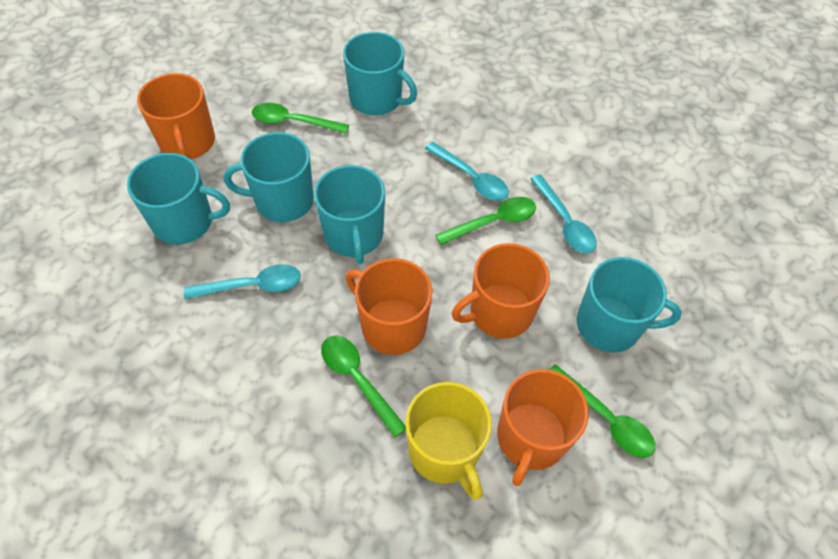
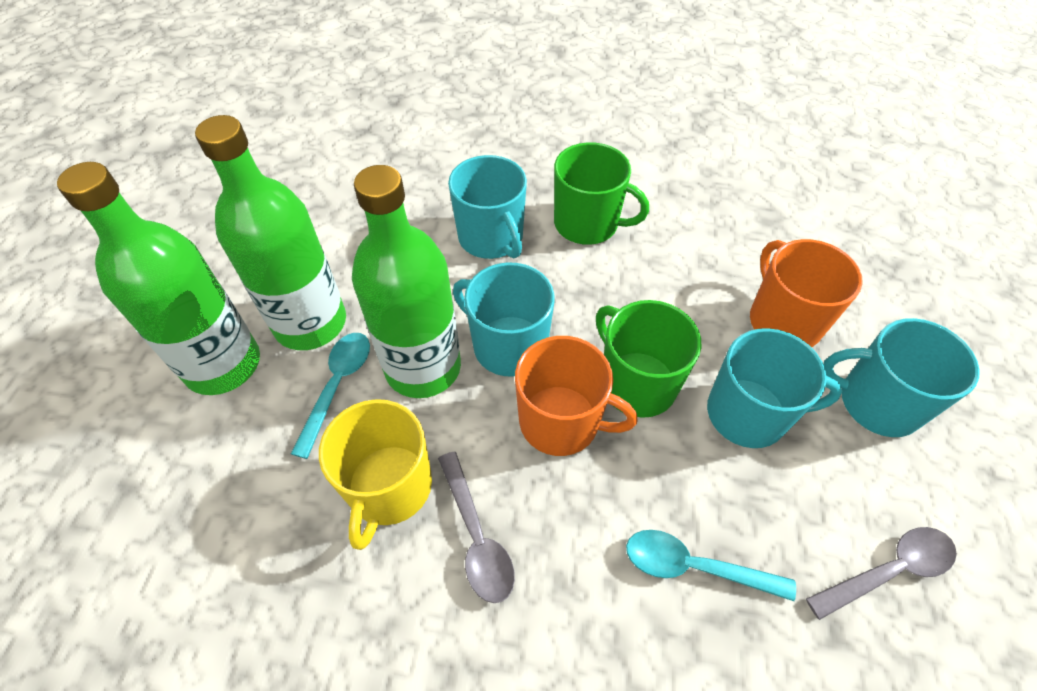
green bottle: none = 0 -> [57,162,260,395] [195,115,346,350] [352,165,461,398] = 3
green mug: none = 0 -> [554,142,649,245] [596,300,701,418] = 2
green spoon: [252,103,349,134] [321,336,406,438] [435,197,536,245] [549,364,655,458] = 4 -> none = 0
grey spoon: none = 0 -> [438,452,515,603] [806,527,957,620] = 2
orange mug: [137,73,215,159] [345,258,432,355] [452,243,550,338] [497,369,589,486] = 4 -> [515,336,638,456] [750,239,863,347] = 2
turquoise mug: [127,153,230,245] [224,132,314,222] [314,165,385,264] [343,32,417,115] [577,257,682,353] = 5 -> [448,155,527,259] [453,262,555,377] [707,328,842,448] [823,318,980,437] = 4
turquoise spoon: [184,264,301,299] [425,142,509,201] [530,174,597,253] = 3 -> [291,333,370,459] [626,530,796,601] = 2

